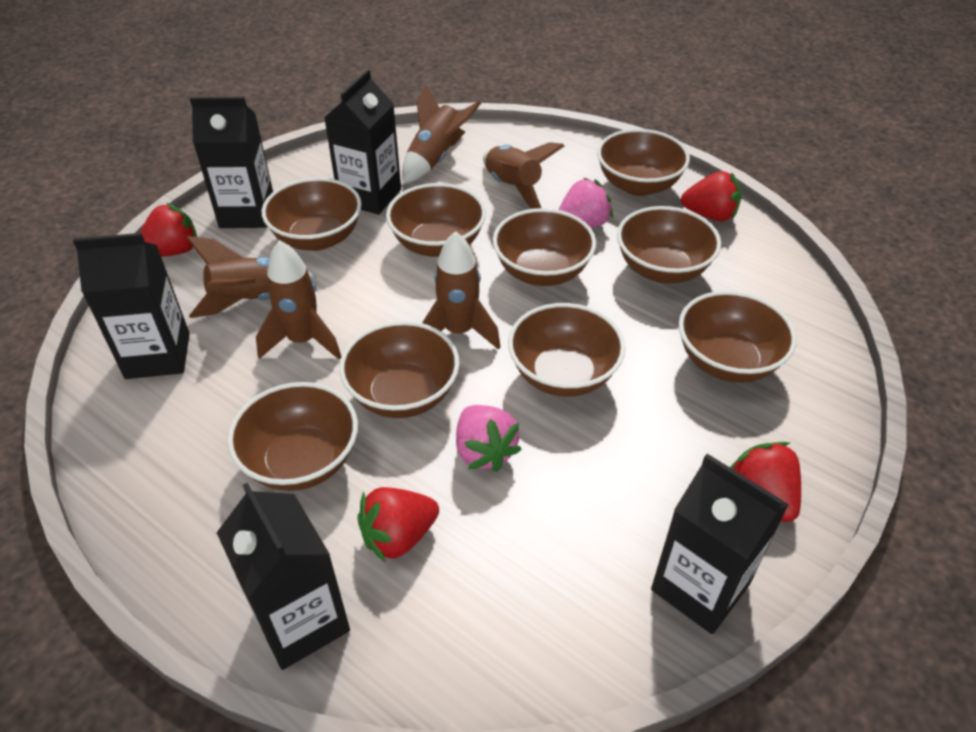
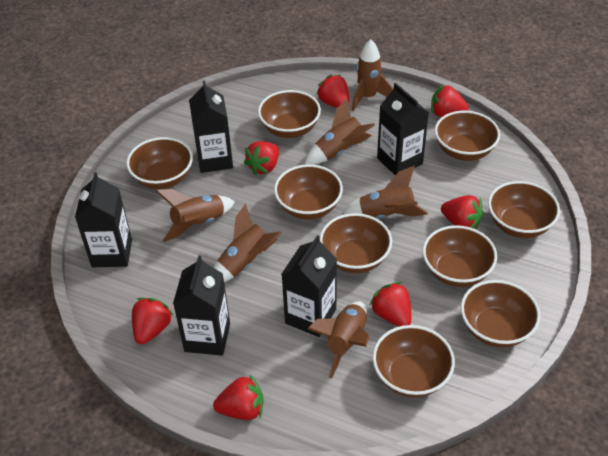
brown rocket: [186,236,317,318] [256,240,341,359] [402,84,481,184] [422,231,500,350] [483,142,565,209] = 5 -> [156,189,235,242] [214,204,282,282] [305,98,375,165] [307,301,369,379] [343,166,428,219] [352,39,393,111] = 6
pink strawberry: [456,405,522,472] [559,178,613,228] = 2 -> none = 0
red strawberry: [140,203,197,257] [357,487,439,563] [681,171,741,222] [730,442,801,522] = 4 -> [132,298,174,344] [213,374,264,420] [244,141,279,175] [316,75,349,108] [370,282,411,327] [431,84,469,117] [441,195,483,229] = 7

